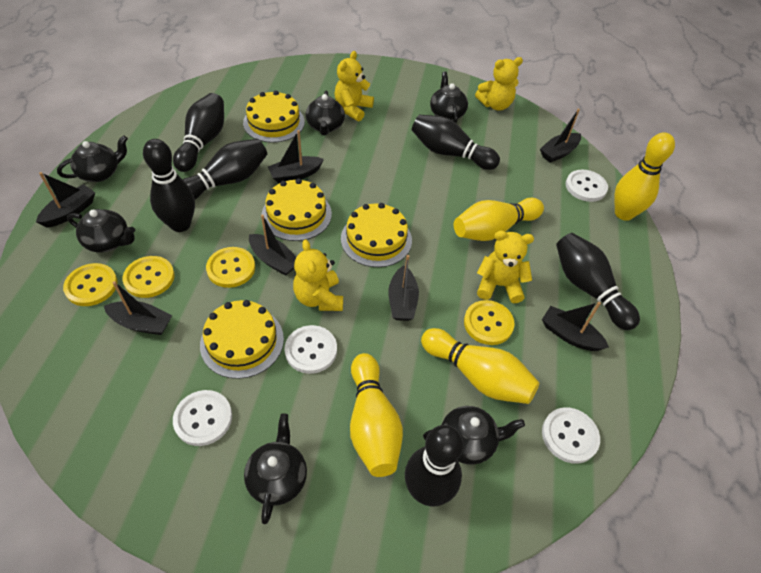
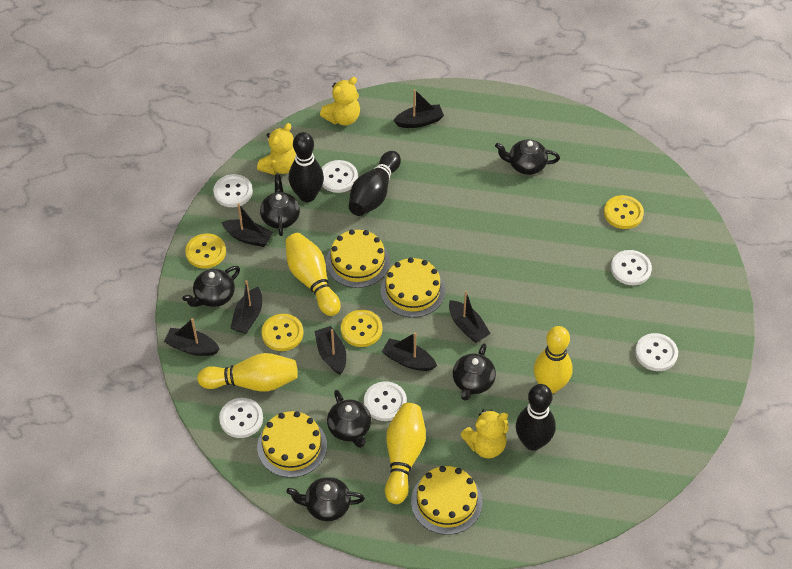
black bowling pin: [143,139,195,232] [173,93,224,172] [182,139,267,200] [405,425,463,506] [412,115,500,170] [556,233,640,330] = 6 -> [289,132,324,202] [349,151,401,216] [516,384,556,451] = 3
white button: [173,390,232,446] [284,325,337,374] [542,407,600,464] [566,170,608,202] = 4 -> [213,174,253,207] [219,398,263,438] [322,160,358,193] [364,381,407,421] [611,250,652,285] [635,333,678,371] = 6
yellow teddy bear: [293,240,343,311] [334,51,374,121] [475,57,523,111] [477,230,534,303] = 4 -> [257,123,296,175] [320,77,360,126] [460,409,509,459] = 3

